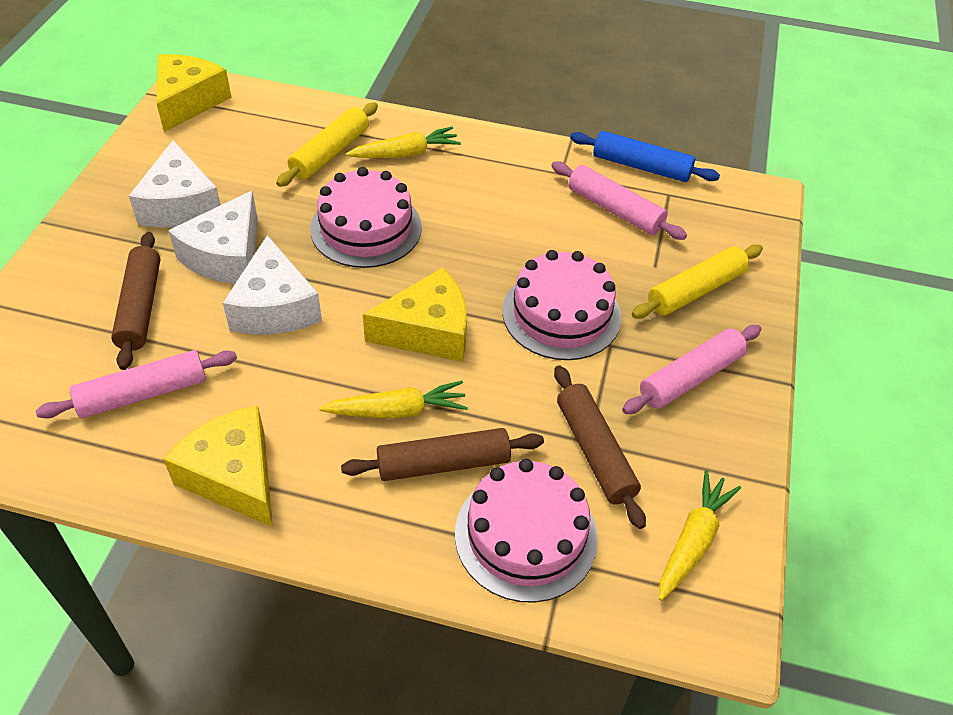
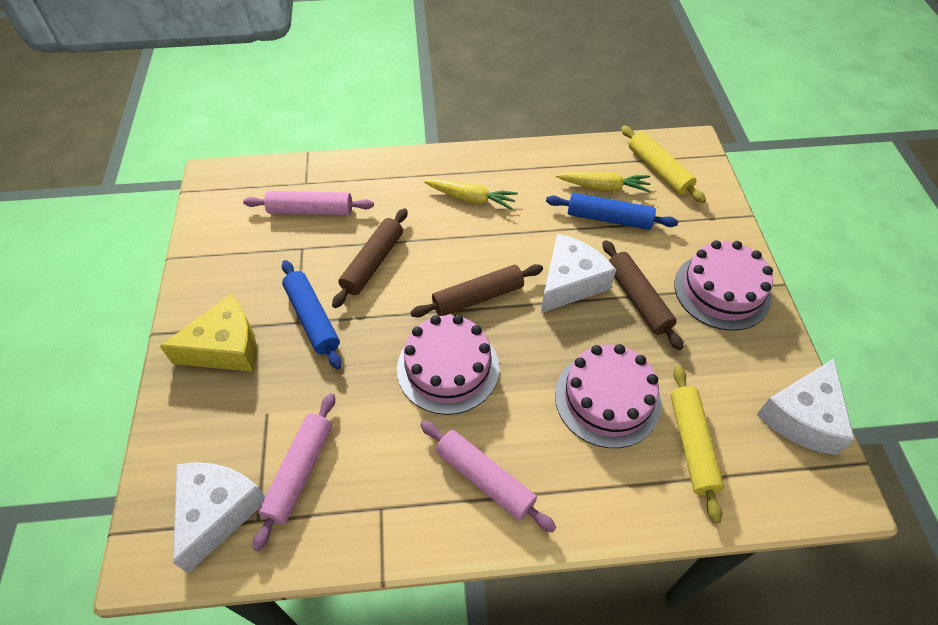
blue rolling pin: [570,131,720,182] = 1 -> [282,260,342,369] [546,193,678,230] = 2
yellow carrot: [319,381,468,419] [346,127,461,158] [659,470,741,601] = 3 -> [424,179,518,210] [556,172,651,193] = 2
yellow cheese: [156,54,232,132] [163,405,273,527] [363,268,467,362] = 3 -> [160,294,257,372] = 1

